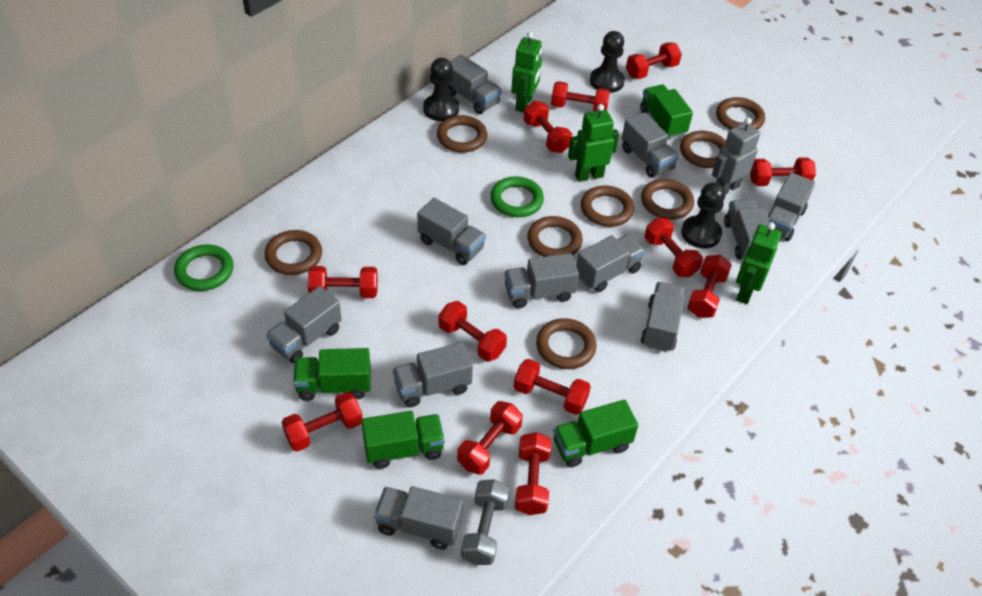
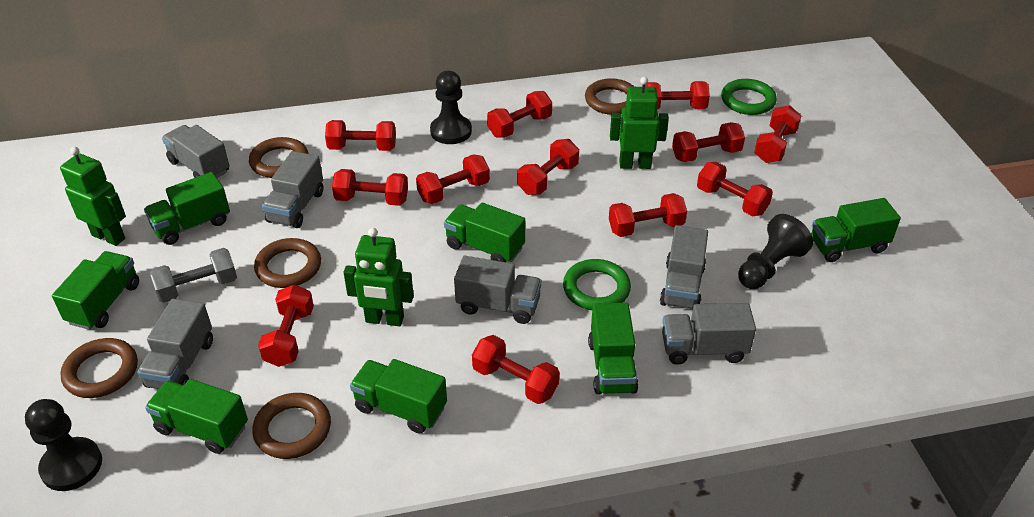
brown ring: [264,230,322,275] [437,115,487,153] [527,216,583,257] [536,318,597,369] [581,185,634,227] [641,179,694,220] [680,131,726,168] [716,97,765,130] = 8 -> [60,338,138,398] [249,137,308,178] [252,393,331,459] [254,238,321,288] [585,78,634,115] = 5
green truck: [293,348,371,401] [362,411,445,469] [553,400,638,468] [640,85,693,139] = 4 -> [52,251,139,330] [144,172,230,245] [145,379,248,454] [350,359,447,434] [444,203,525,262] [588,303,638,395] [811,198,901,262] = 7
grey robot: [712,117,760,195] = 1 -> none = 0
grey truck: [266,286,342,363] [374,486,463,549] [393,342,473,407] [417,198,486,265] [448,54,502,114] [504,253,579,309] [576,234,645,292] [622,112,679,178] [641,282,684,352] [724,200,770,259] [767,172,815,241] = 11 -> [137,299,213,389] [162,125,230,178] [262,151,323,228] [454,256,542,324] [660,225,708,309] [662,303,756,365] = 6

